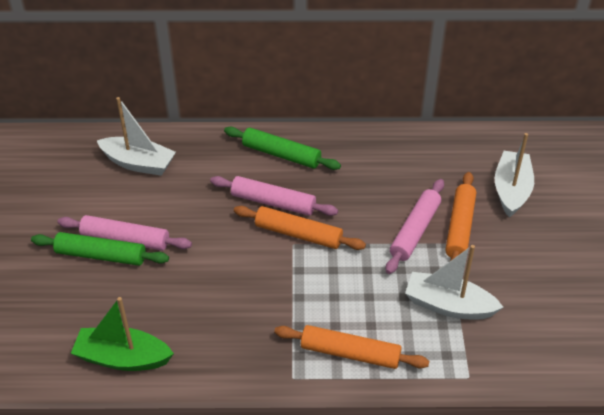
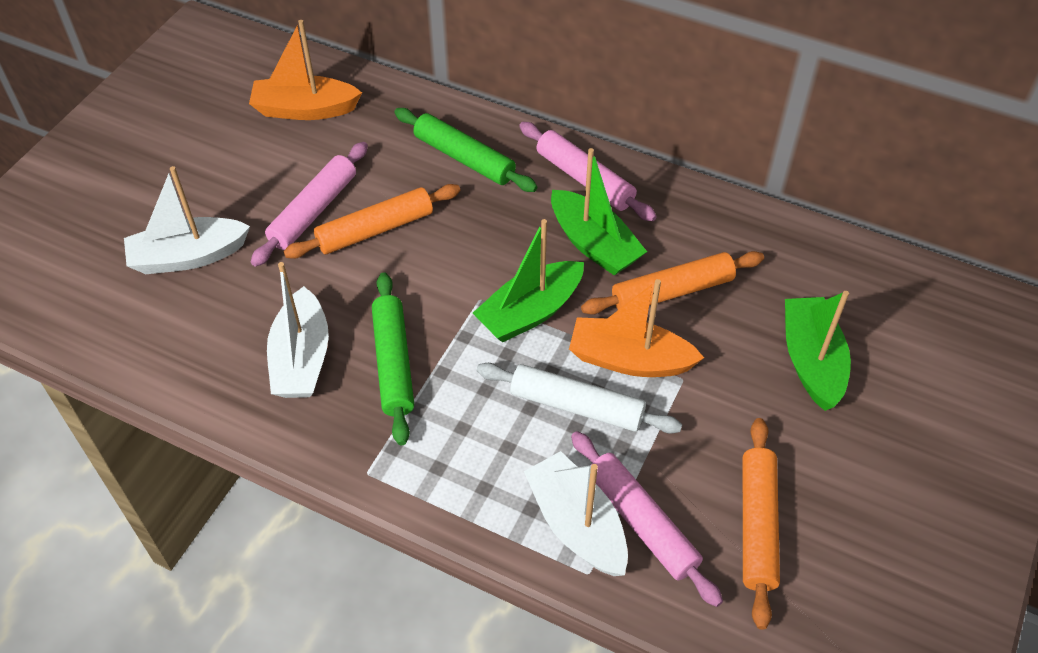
green boat: [71,297,174,371] = 1 -> [473,219,584,342] [551,148,647,276] [785,291,851,411] = 3
orange boat: none = 0 -> [249,20,362,120] [569,279,704,377] = 2
white rolling pin: none = 0 -> [477,363,682,434] = 1

